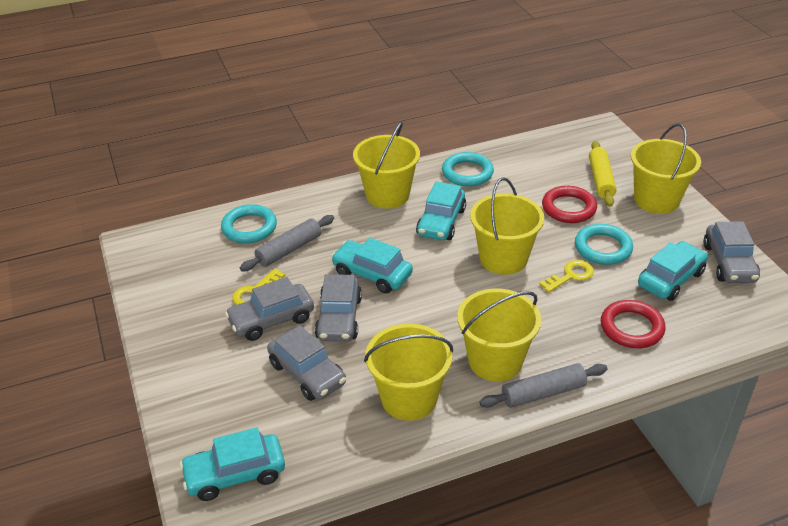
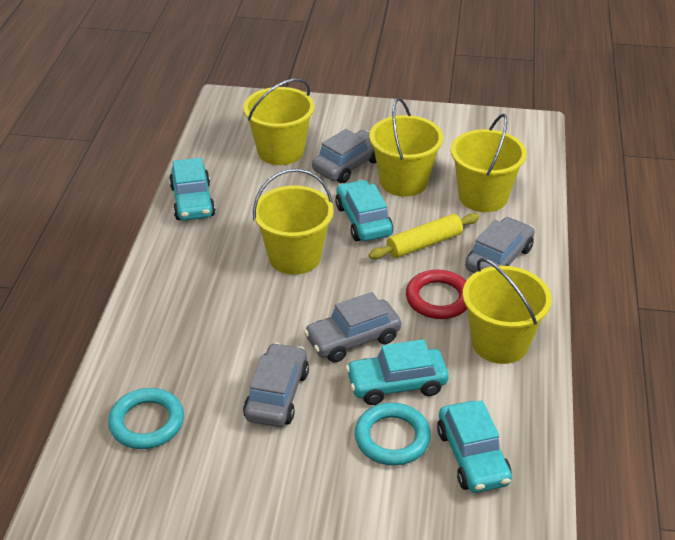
grey rolling pin: [240,215,334,271] [479,363,607,408] = 2 -> none = 0
red ring: [542,186,597,223] [601,300,665,348] = 2 -> [406,270,467,319] = 1
turquoise ring: [221,204,277,243] [442,152,494,187] [575,224,633,265] = 3 -> [108,388,184,449] [355,403,431,466] = 2
yellow key: [232,268,285,305] [539,260,594,292] = 2 -> none = 0

